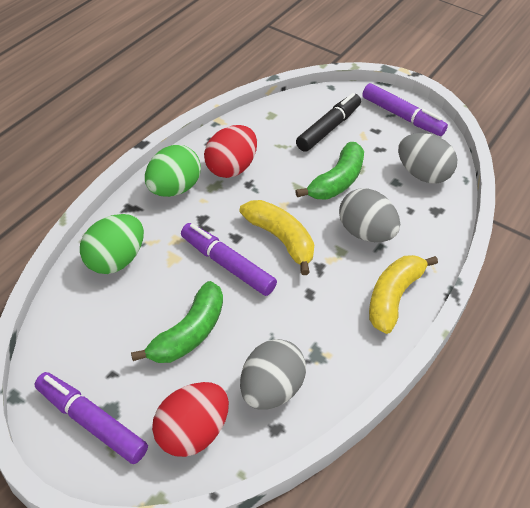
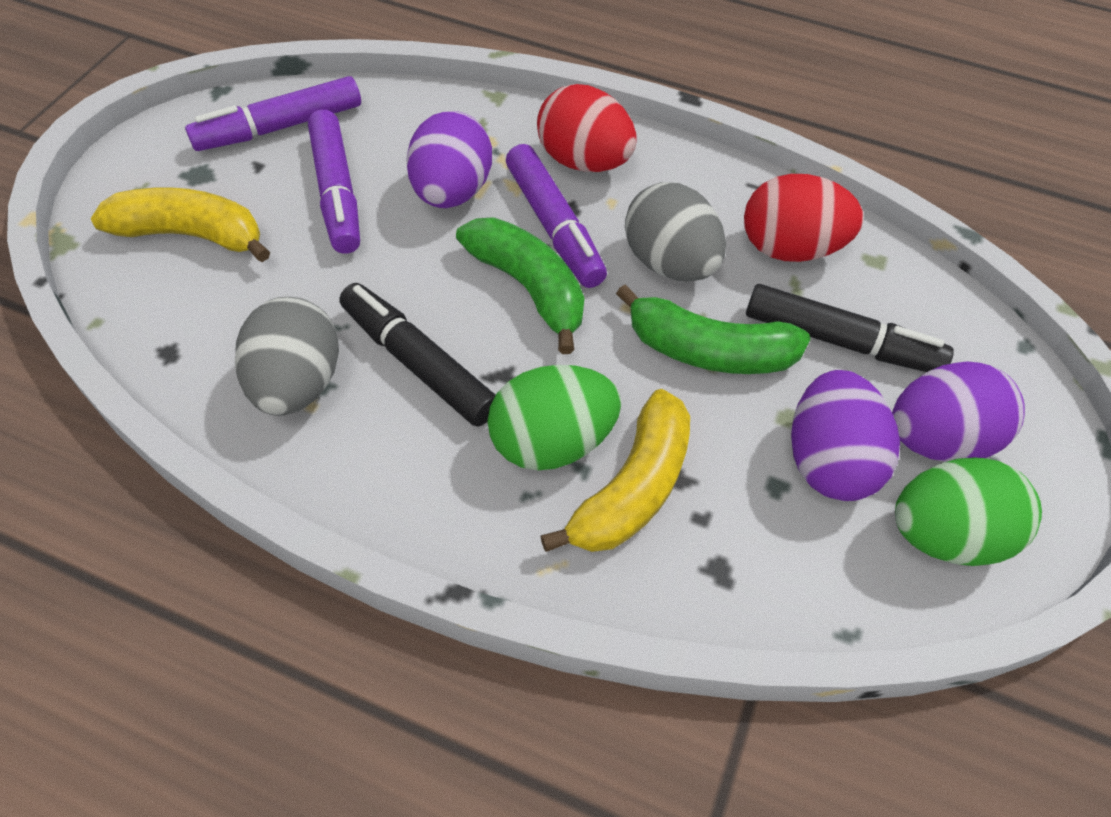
black marker: [296,93,361,152] = 1 -> [340,283,496,427] [746,284,954,372] = 2
grey egg: [240,339,306,409] [339,188,400,242] [398,133,458,184] = 3 -> [235,297,339,416] [625,182,726,281] = 2
purple egg: none = 0 -> [406,111,492,208] [791,370,900,501] [892,361,1025,462] = 3

